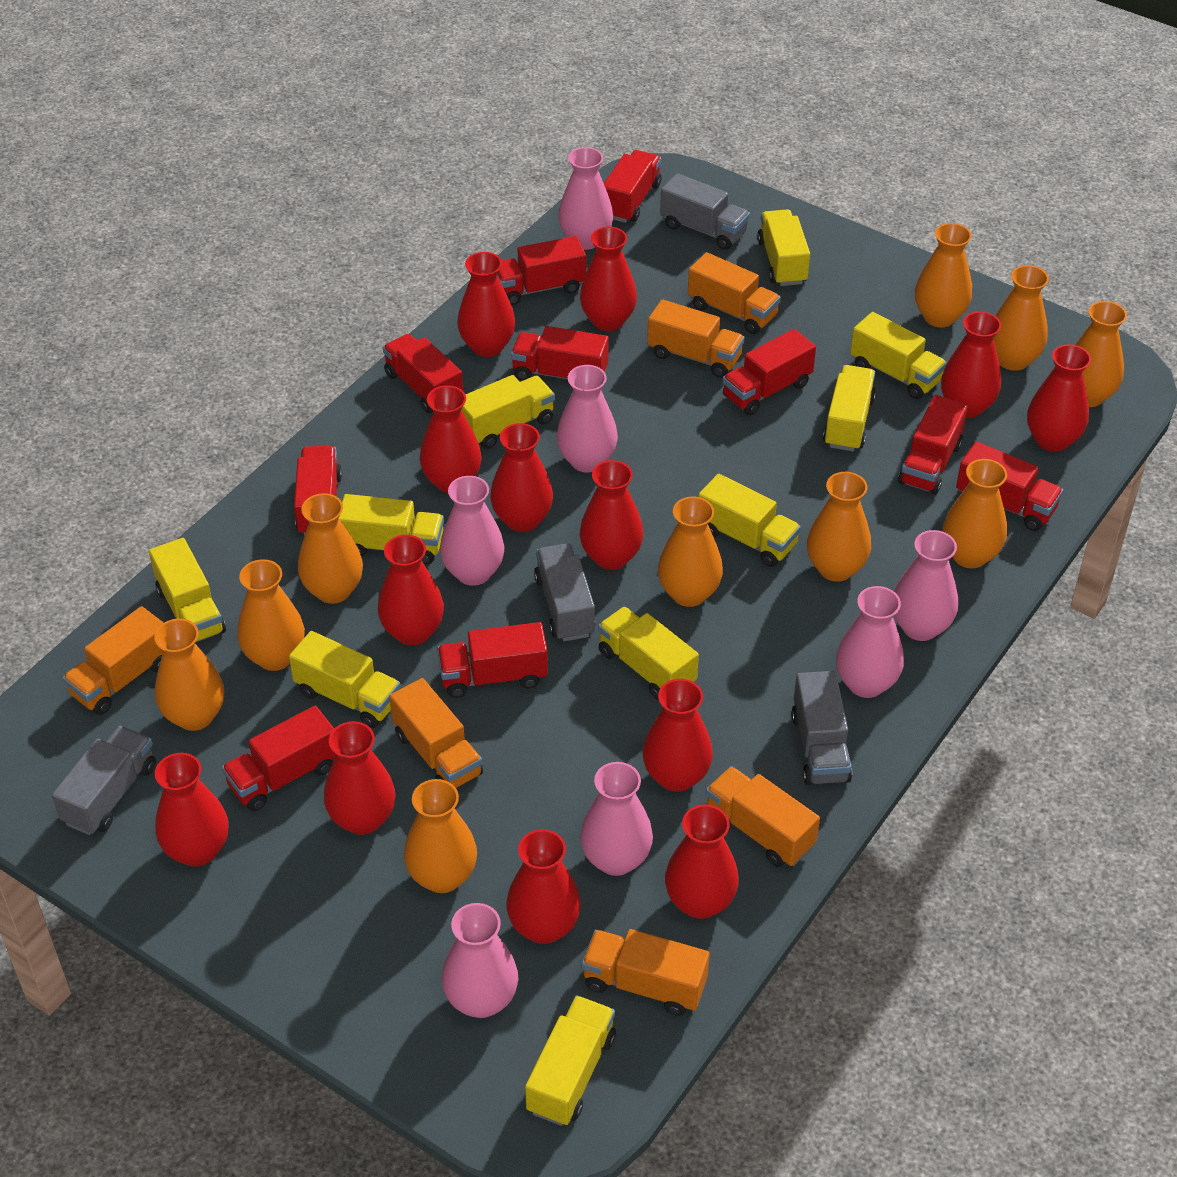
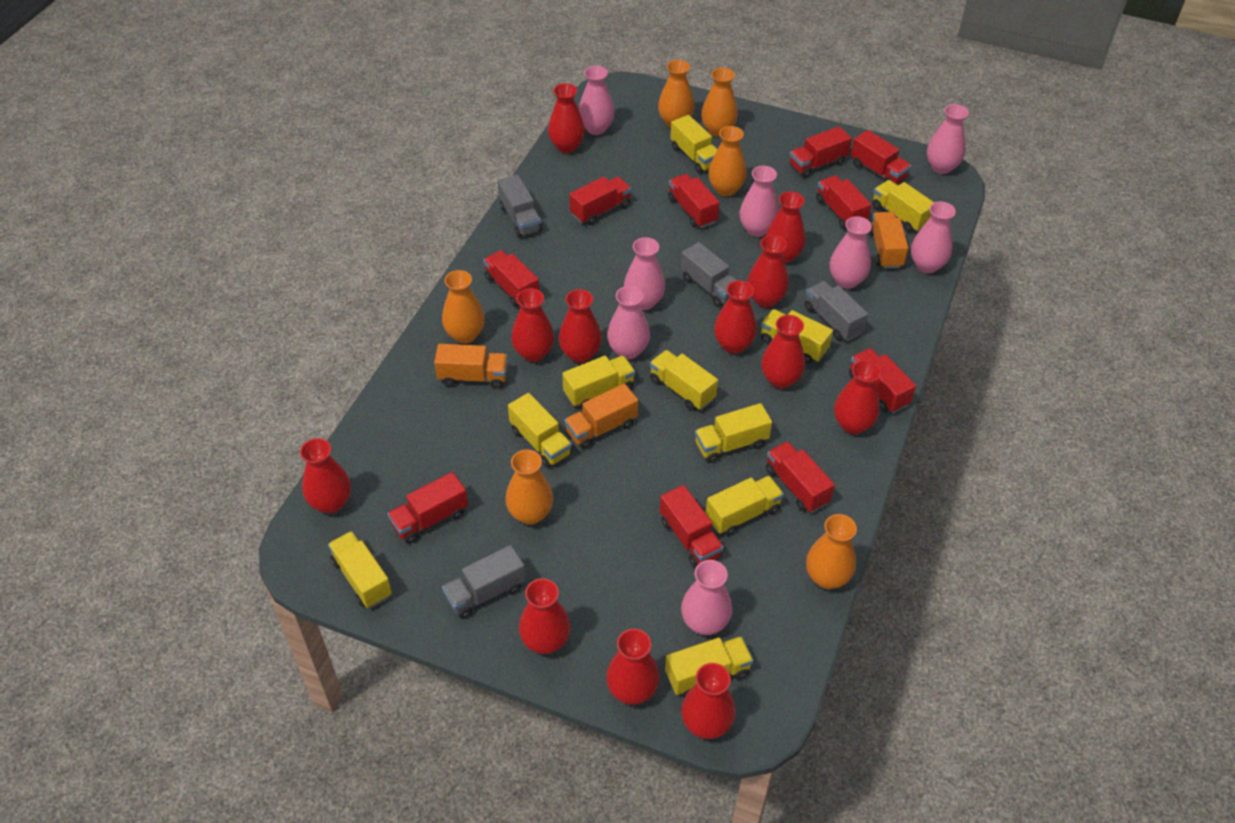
orange truck: [63,606,164,715] [389,678,483,788] [582,929,710,1016] [647,299,744,378] [688,252,781,334] [706,766,820,867] = 6 -> [434,344,508,389] [564,384,638,449] [869,212,908,269] = 3
orange vase: [154,619,224,731] [238,559,305,671] [298,493,363,604] [404,779,477,893] [658,496,723,607] [807,472,871,582] [915,223,972,327] [942,459,1007,568] [993,265,1049,371] [1075,301,1127,407] = 10 -> [442,270,485,344] [505,450,553,525] [658,60,694,128] [701,67,738,137] [708,126,747,196] [806,514,857,589] = 6
pink vase: [440,476,504,586] [442,903,518,1018] [557,365,618,473] [558,147,613,250] [580,762,653,876] [836,586,904,698] [894,530,958,641] = 7 -> [579,66,615,135] [607,286,650,360] [624,237,665,310] [681,560,732,635] [739,166,779,237] [830,216,872,289] [911,201,956,273] [927,104,969,174] = 8
red vase: [155,753,229,867] [324,721,395,835] [378,535,444,646] [420,385,482,493] [457,252,515,357] [490,423,553,532] [507,829,581,944] [580,227,637,331] [580,460,644,570] [643,679,713,792] [665,804,739,919] [941,311,1001,418] [1027,344,1091,452] = 13 -> [300,438,351,514] [511,288,554,362] [519,578,570,654] [548,83,585,153] [559,289,602,363] [606,629,659,705] [681,663,736,739] [714,280,757,354] [747,235,789,307] [761,315,805,389] [766,191,806,263] [834,360,881,434] = 12

